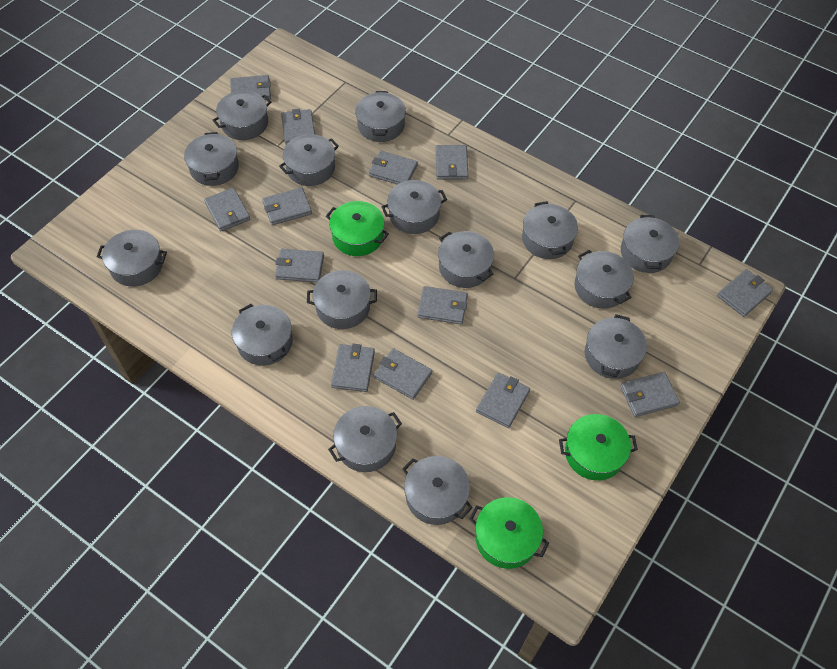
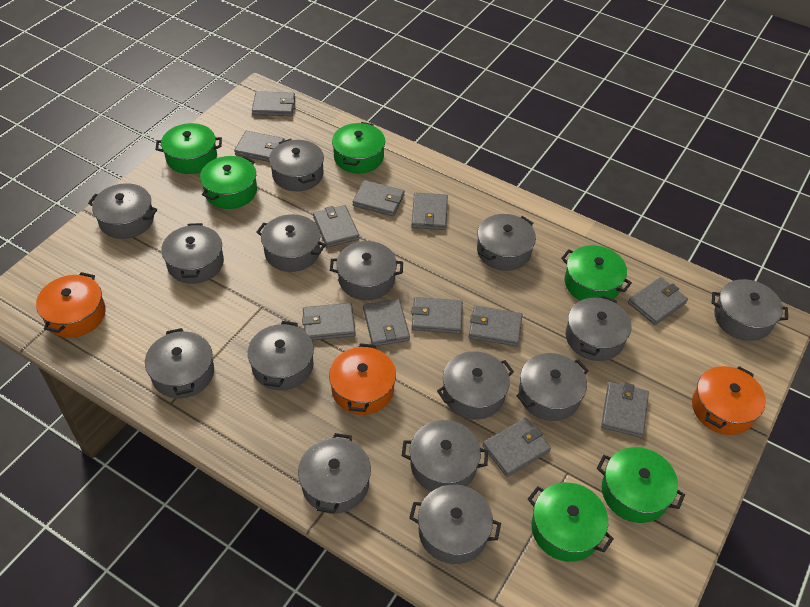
green pot: [326,201,389,256] [469,497,549,569] [559,414,638,481] = 3 -> [155,123,222,174] [200,156,257,209] [332,122,385,173] [528,483,614,562] [561,245,632,301] [597,447,685,523] = 6
grey wallet: [204,188,250,231] [230,75,271,100] [262,187,312,225] [275,249,324,282] [281,109,315,145] [331,344,375,392] [369,151,418,185] [374,348,432,400] [418,286,468,324] [436,145,468,179] [476,373,530,428] [620,372,680,417] [717,269,773,317] = 13 -> [234,131,284,162] [252,91,295,116] [302,303,356,340] [313,205,360,248] [353,180,405,216] [363,299,410,346] [411,297,463,334] [412,193,448,230] [469,306,522,346] [482,418,551,477] [601,382,649,438] [628,277,688,325] = 12
orange pot: none = 0 -> [36,272,106,338] [329,343,396,415] [692,366,766,435] = 3

